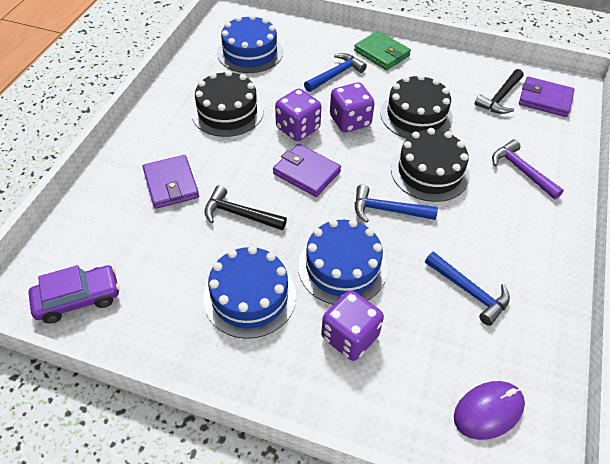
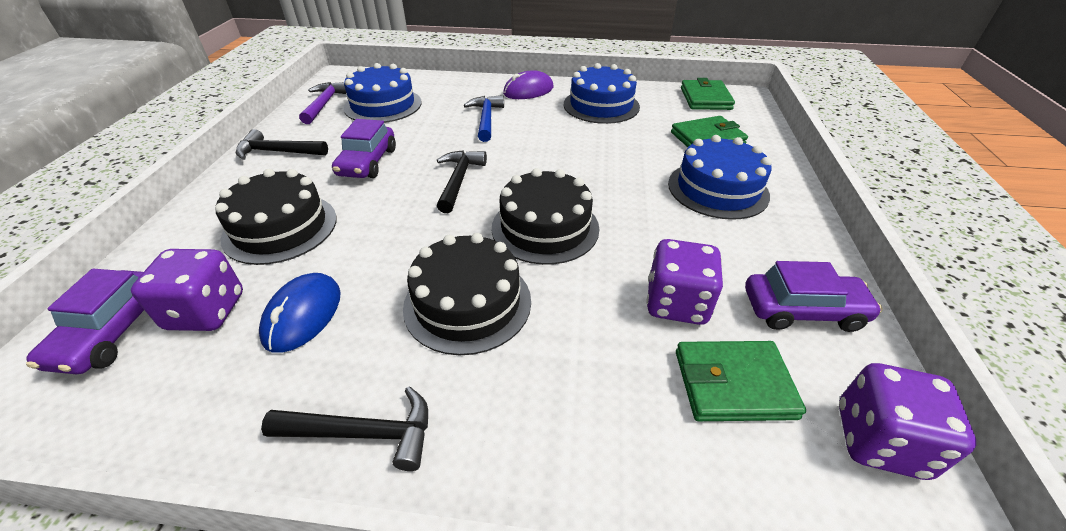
black hammer: [204,185,287,230] [475,69,524,114] = 2 -> [236,129,328,160] [261,387,428,471] [437,150,487,213] = 3
blue hammer: [304,53,367,92] [355,184,438,223] [425,251,510,326] = 3 -> [464,95,504,142] = 1
blue mouse: none = 0 -> [259,273,341,353] = 1
green wallet: [354,31,411,70] = 1 -> [671,116,748,147] [676,341,806,421] [681,78,735,110] = 3
purple car: [28,265,120,324] = 1 -> [26,269,144,374] [332,119,396,178] [745,261,883,332] = 3
purple wallet: [143,155,199,209] [273,144,341,197] [519,77,575,117] = 3 -> none = 0

